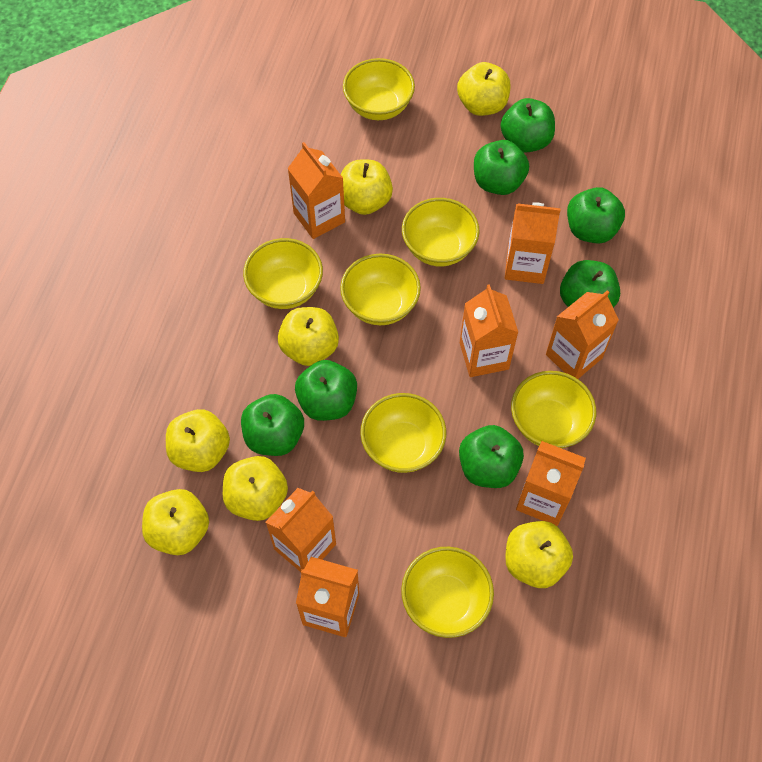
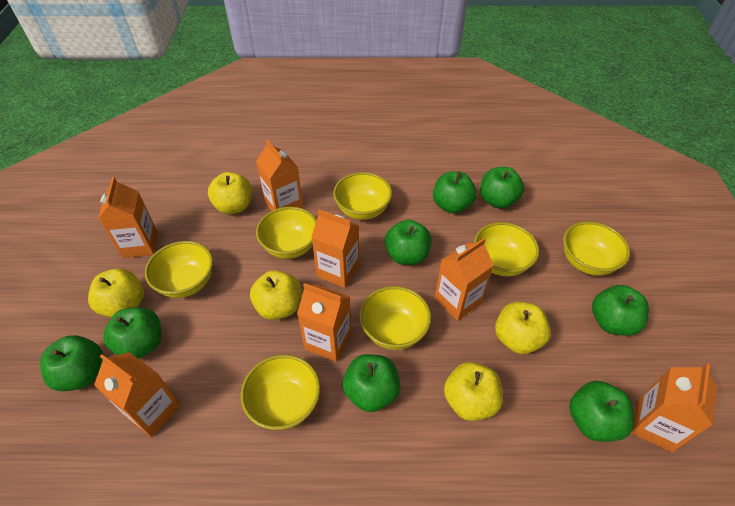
green apple: [241,394,304,456] [295,360,357,421] [459,425,524,488] [474,140,529,195] [500,98,555,153] [560,260,620,308] [567,187,625,244] = 7 -> [40,335,103,391] [103,307,162,359] [343,354,400,412] [385,220,432,265] [433,171,477,214] [480,167,524,209] [569,381,634,442] [592,285,649,336] = 8
yellow apple: [142,489,209,555] [166,409,230,472] [223,456,288,521] [278,307,339,366] [341,159,393,215] [457,62,511,116] [505,521,573,588] = 7 -> [88,269,144,317] [208,172,252,214] [250,270,301,320] [444,362,503,421] [495,302,551,354] = 5

